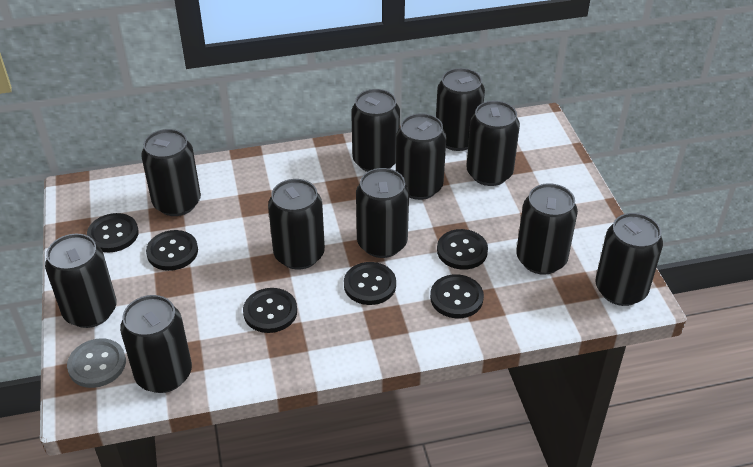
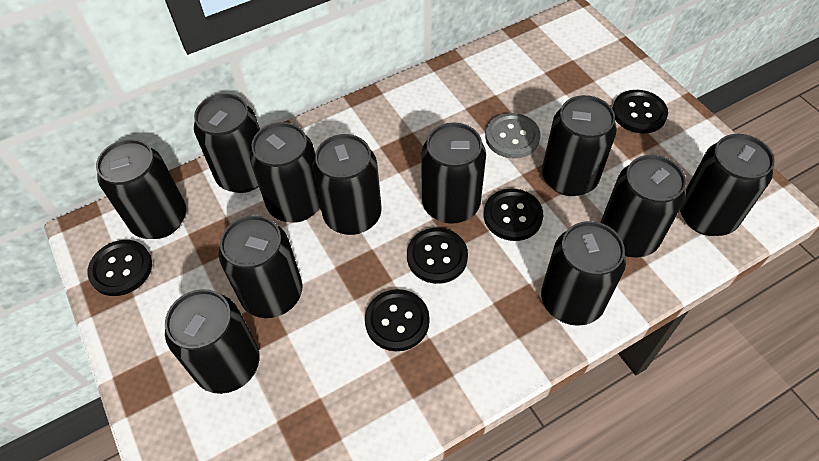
black button: [87,213,139,252] [146,230,198,271] [243,288,297,333] [344,262,396,305] [430,274,484,318] [437,229,488,270] = 6 -> [87,240,152,296] [365,289,430,351] [407,228,468,284] [484,189,543,241] [612,90,668,134] = 5

